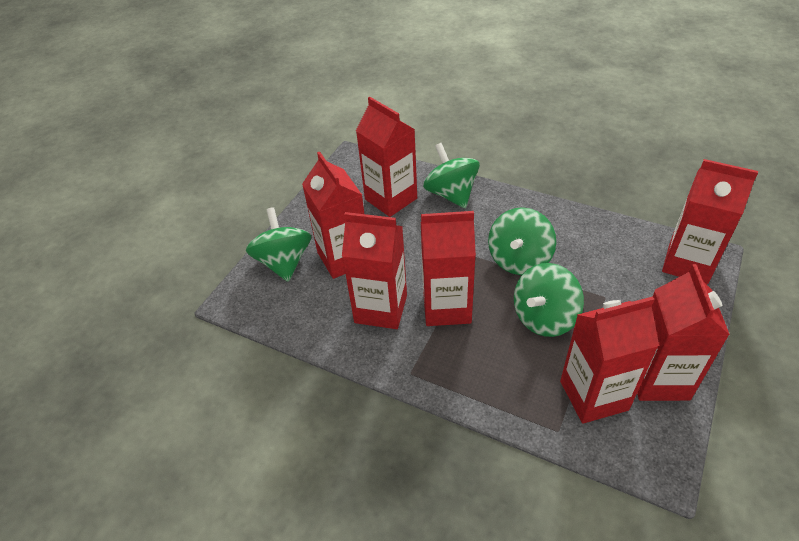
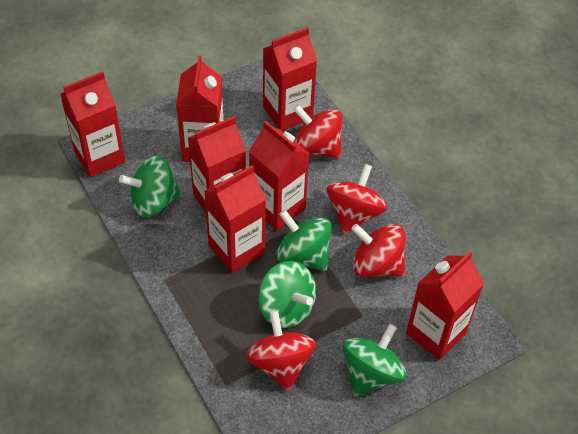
red spinning top: none = 0 -> [246,311,316,391] [293,104,342,158] [327,164,387,234] [352,224,406,277] = 4

